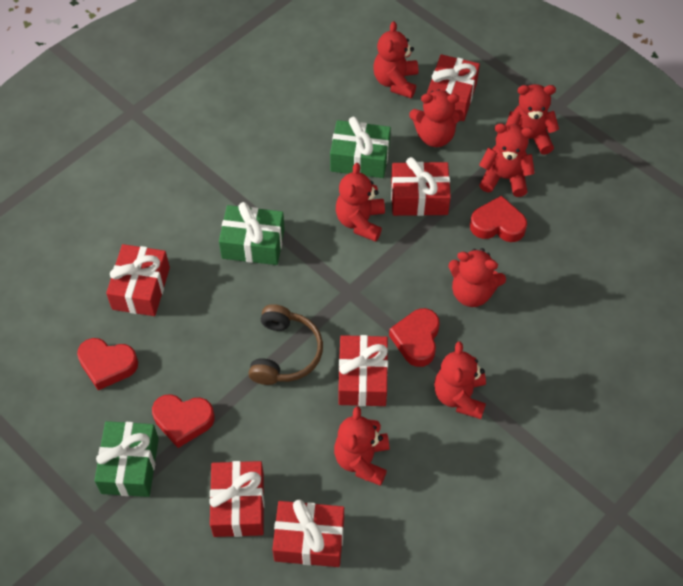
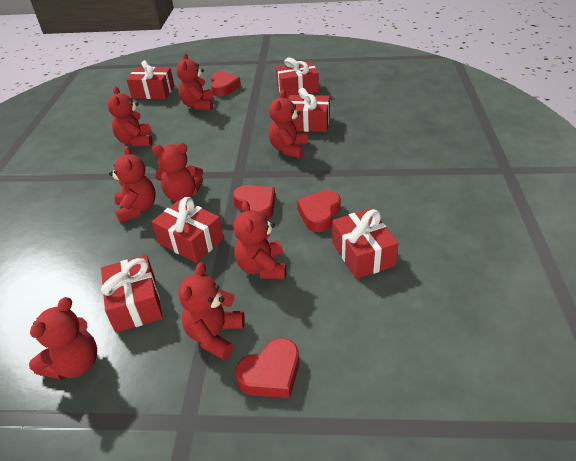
brown headphones: [249,304,323,385] = 1 -> none = 0
green gift: [94,421,159,497] [219,202,285,265] [330,117,391,178] = 3 -> none = 0

